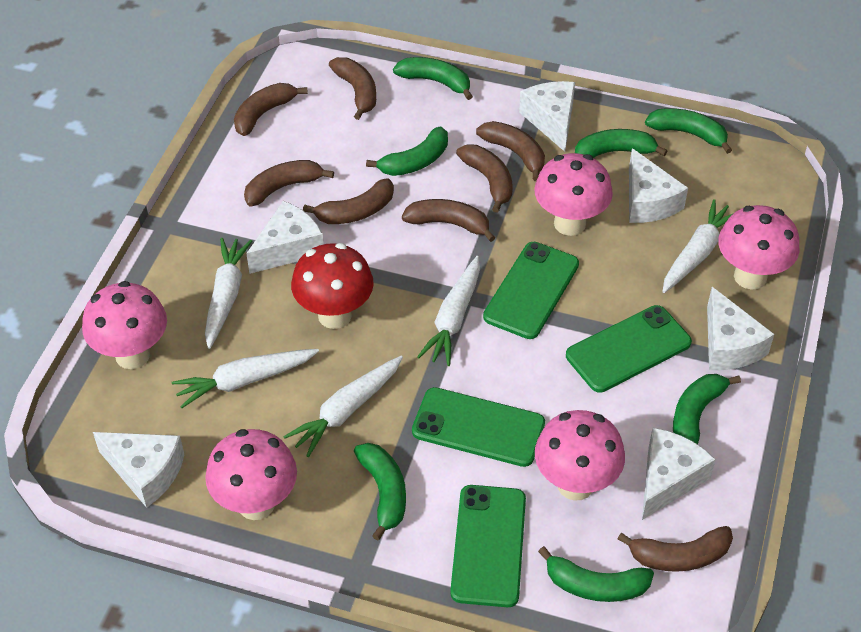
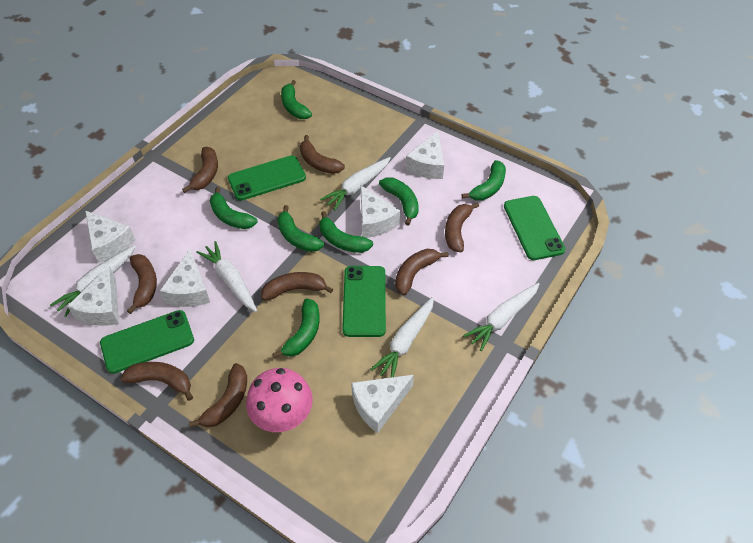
pink mushroom: [82,281,167,369] [205,429,297,520] [534,153,613,236] [535,410,625,501] [718,205,800,290] = 5 -> [246,368,313,432] = 1
red mushroom: [291,243,374,329] = 1 -> none = 0

